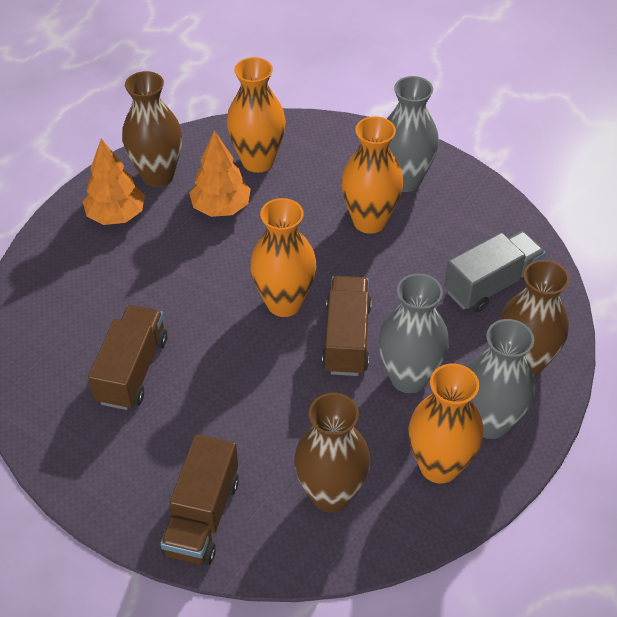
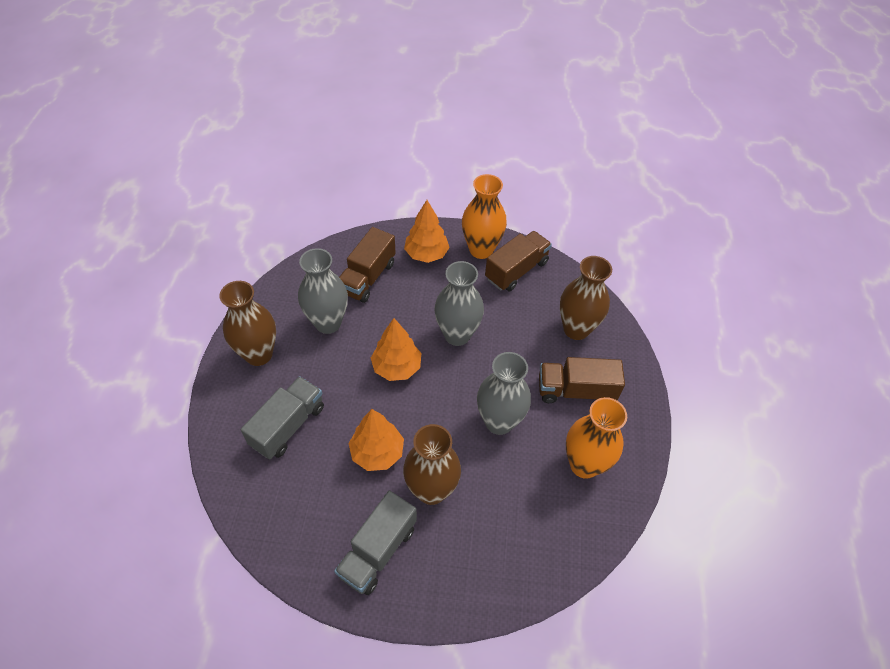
grey truck: [444,231,546,312] = 1 -> [241,376,324,459] [334,490,417,595] = 2
orange tree: [83,139,145,225] [189,130,251,217] = 2 -> [349,409,404,471] [371,318,421,381] [404,200,450,263] = 3
orange vase: [227,57,286,173] [250,198,316,317] [341,116,403,234] [408,363,483,483] = 4 -> [462,174,507,259] [566,397,627,479] = 2

